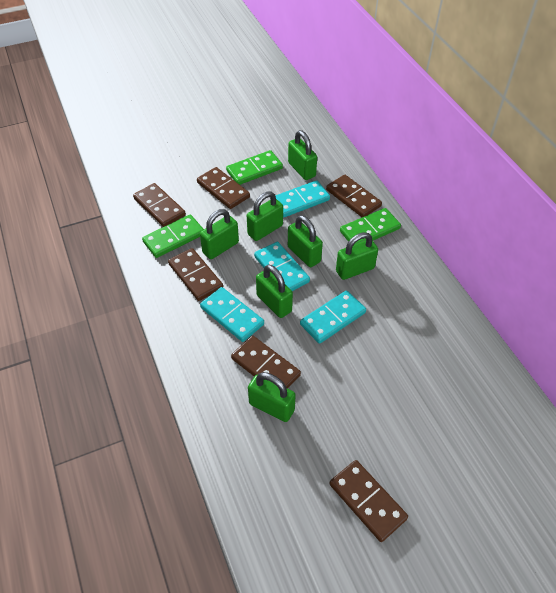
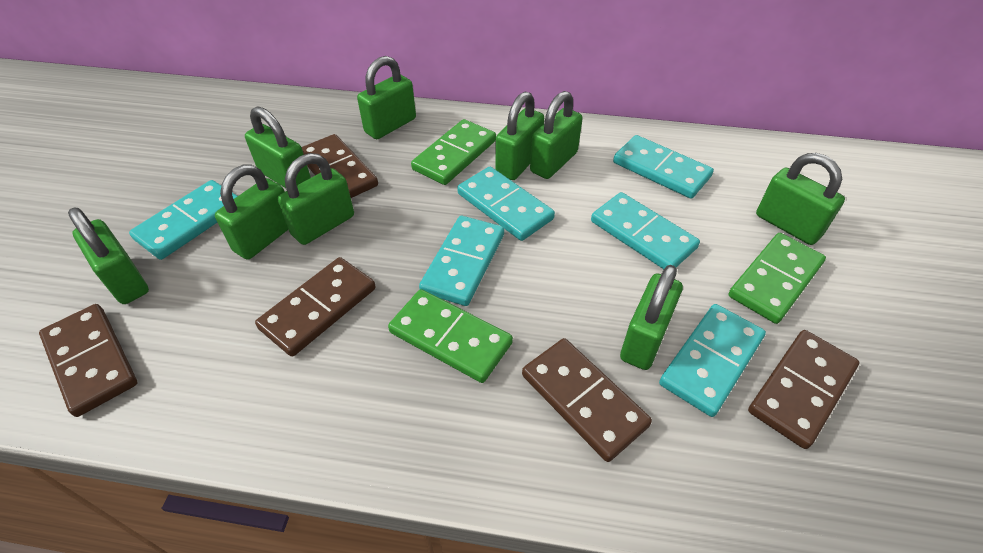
brown domino: [133,183,186,227] [168,248,223,301] [197,167,250,209] [231,336,301,388] [326,175,382,217] [329,460,408,542] = 6 -> [39,304,137,417] [255,257,376,357] [302,134,378,198] [522,338,652,462] [748,330,859,449] = 5
green padlock: [200,209,239,259] [247,191,283,241] [248,372,296,422] [256,265,293,318] [288,130,317,180] [288,215,323,267] [336,232,378,280] = 7 -> [68,207,149,304] [215,165,289,260] [245,106,311,188] [277,153,354,245] [357,56,416,139] [495,92,544,180] [530,91,583,179] [620,265,683,370] [756,153,845,245] = 9
turquoise domino: [200,287,264,342] [254,242,310,291] [275,180,330,217] [300,290,366,344] = 4 -> [129,180,238,260] [419,216,504,306] [457,167,555,241] [591,192,700,269] [613,135,714,199] [659,304,766,417] = 6

